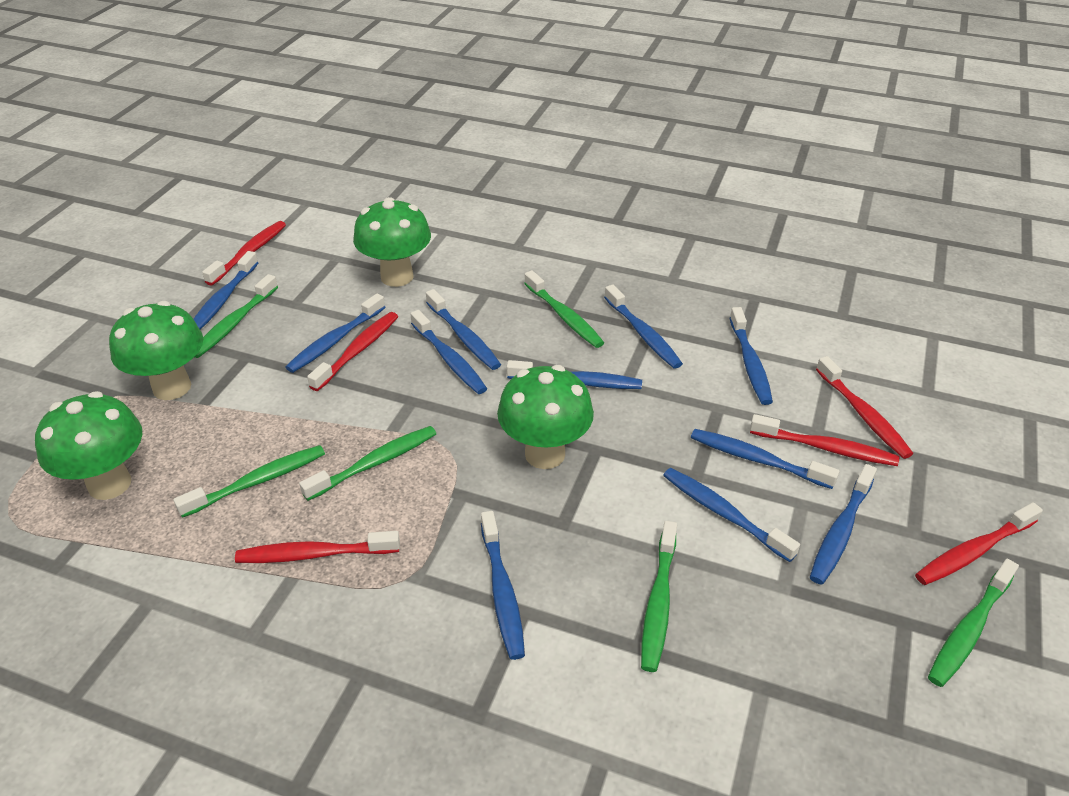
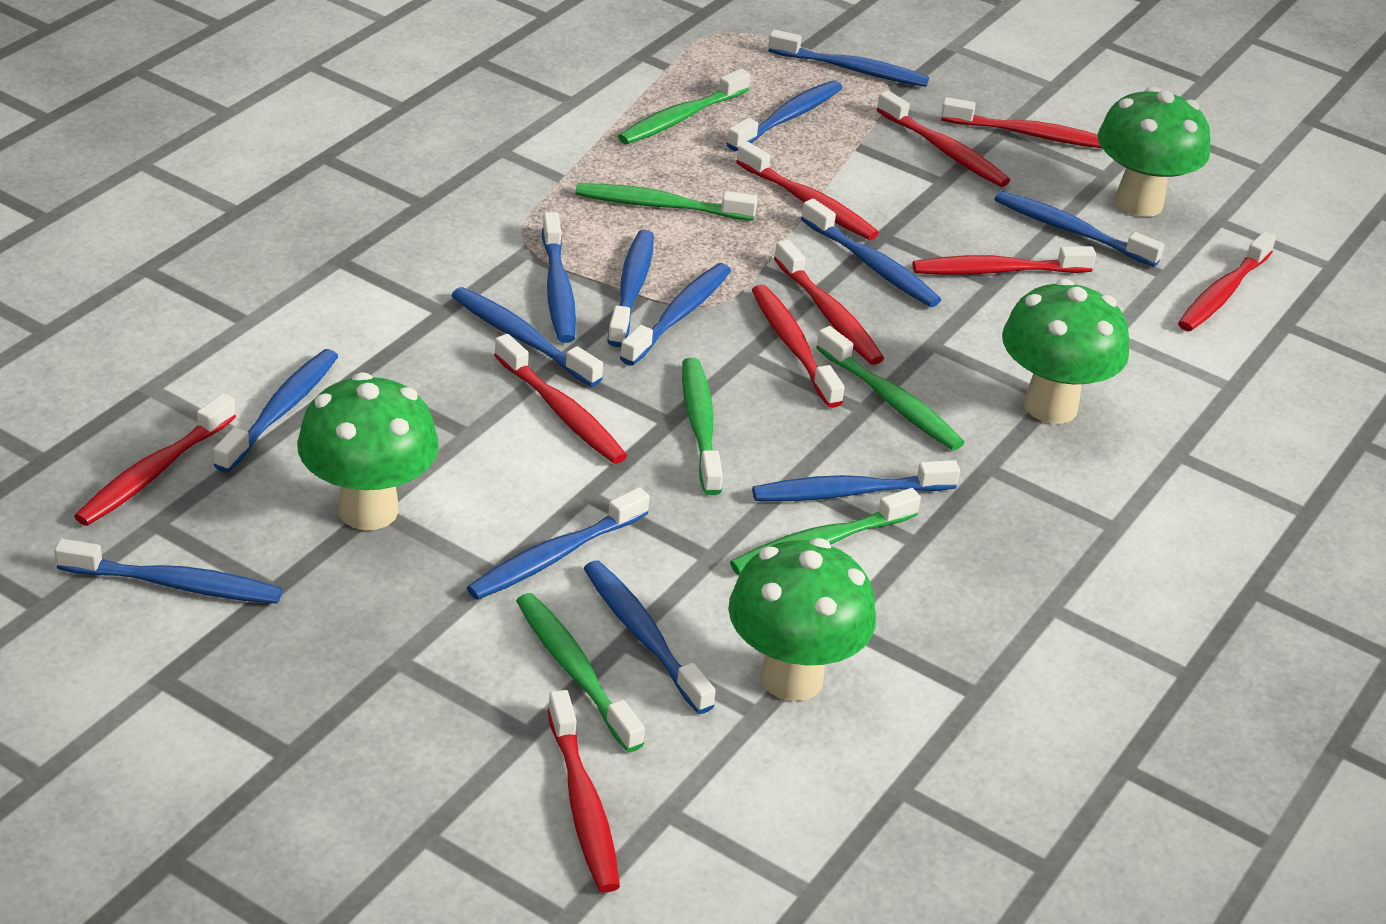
blue toothbrush: [194,251,259,330] [286,293,385,373] [411,310,487,394] [426,289,501,370] [481,511,525,660] [507,360,642,389] [604,285,683,369] [663,468,800,562] [691,429,839,489] [729,307,773,405] [810,464,877,585] = 11 -> [54,539,282,604] [213,349,339,473] [451,287,603,387] [467,487,650,600] [542,212,576,343] [583,561,716,714] [607,230,654,347] [620,263,731,365] [726,80,843,151] [752,460,960,501] [768,29,929,87] [801,199,941,307] [994,191,1164,267] = 13
red toothbrush: [202,221,286,286] [235,531,400,563] [307,312,398,391] [750,414,899,466] [816,356,913,459] [915,502,1043,585] = 6 -> [74,393,236,526] [494,334,627,464] [547,690,620,893] [736,142,879,240] [752,285,845,408] [774,239,884,365] [876,90,1010,187] [913,246,1096,275] [941,97,1101,148] [1178,231,1276,331] = 10

